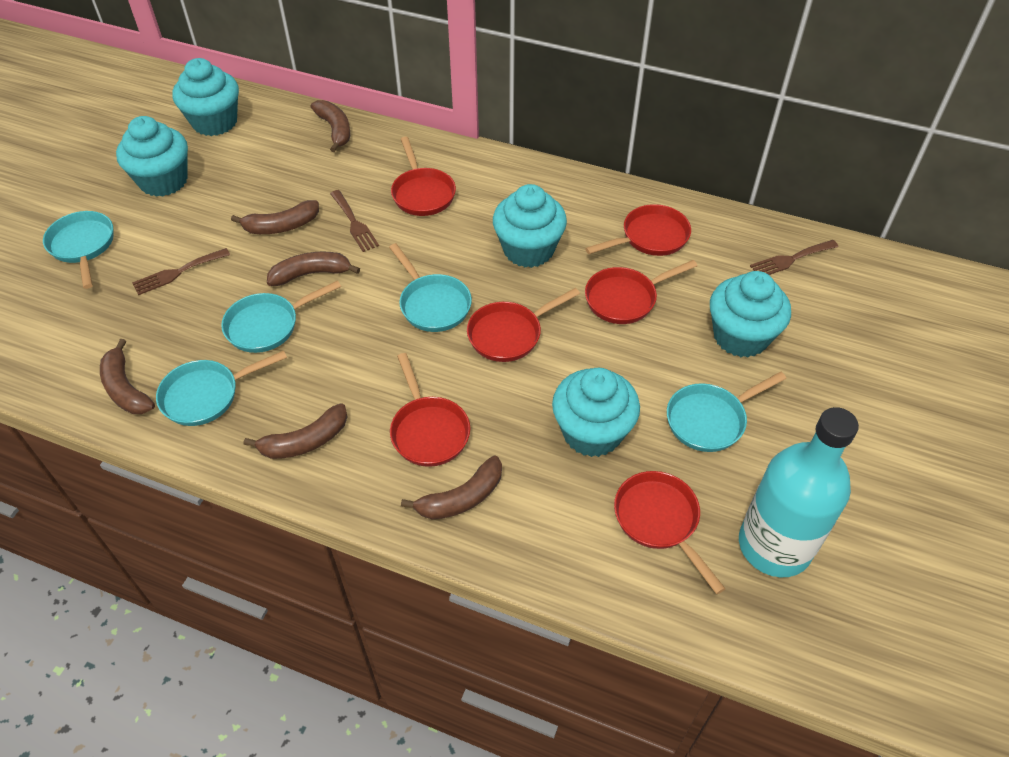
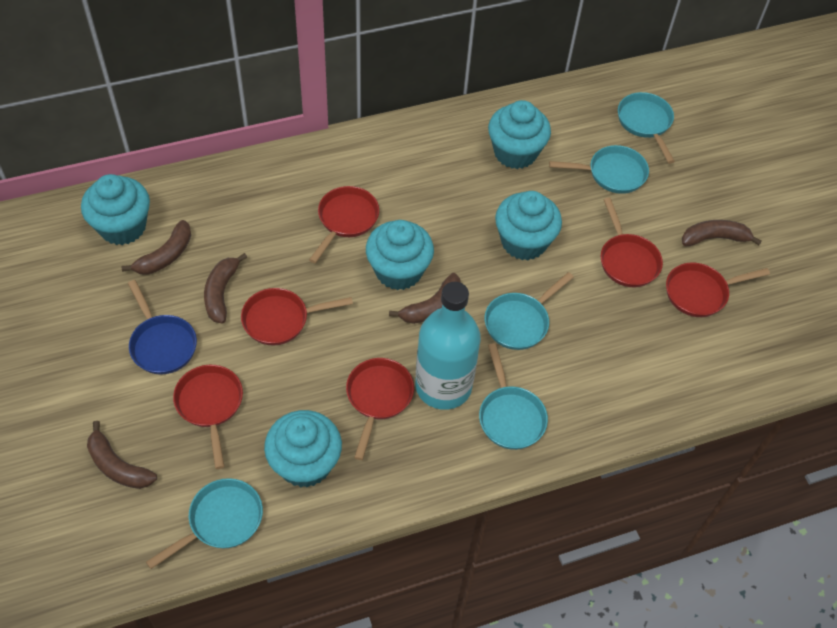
blue pan: none = 0 -> [128,280,197,375] = 1
brown banana: [100,339,155,414] [231,200,319,234] [244,403,347,459] [267,251,360,286] [311,100,350,152] [401,456,502,519] = 6 -> [87,421,157,489] [122,220,191,275] [204,253,247,324] [389,273,461,324] [682,220,762,246] = 5
brown fork: [132,248,230,295] [330,190,379,252] [750,240,838,275] = 3 -> none = 0

